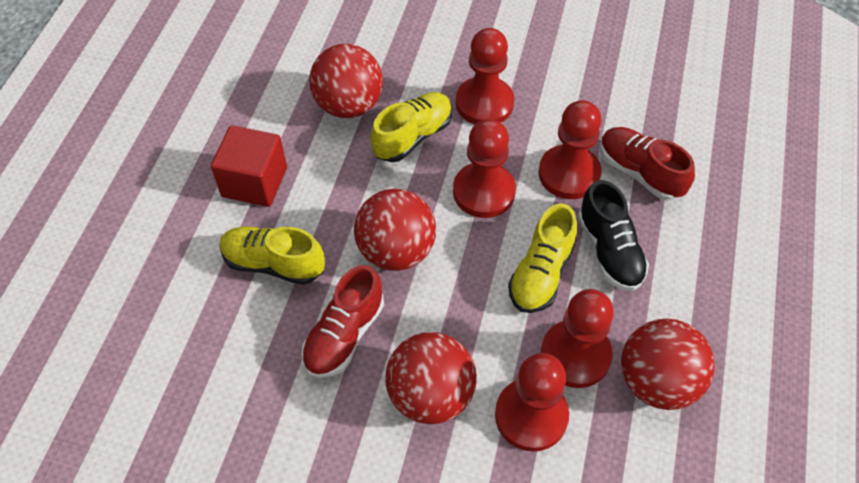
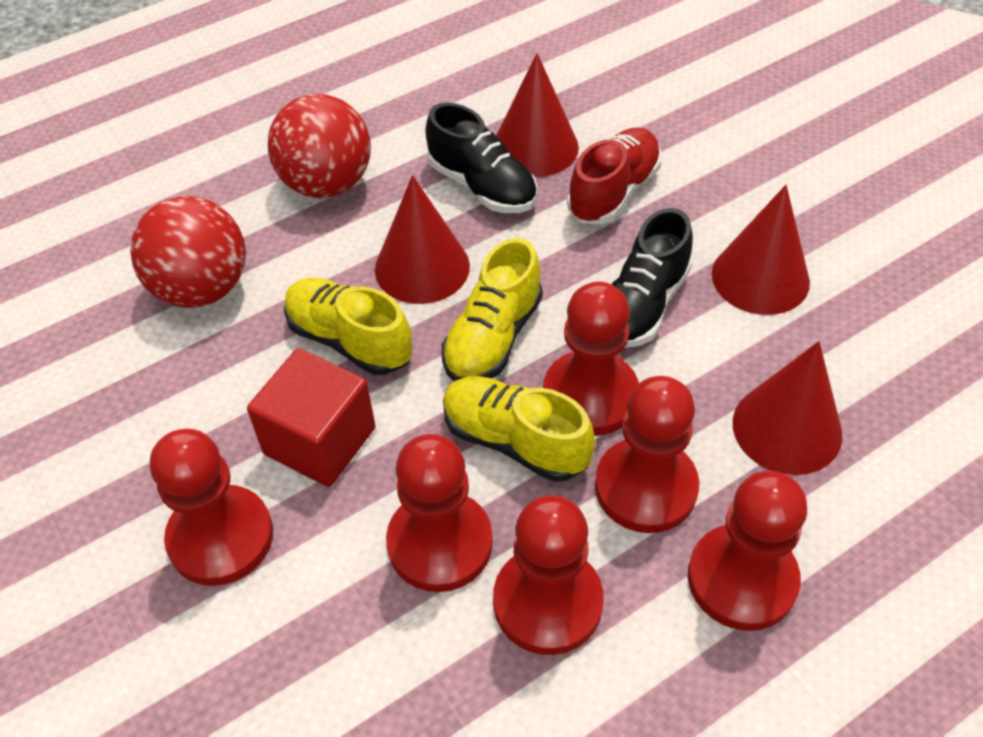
black shoe: [578,180,649,291] = 1 -> [425,103,537,213] [611,208,693,348] = 2
red ball: [309,44,383,118] [354,189,436,271] [385,332,477,424] [621,319,715,410] = 4 -> [130,196,246,308] [268,94,371,198] = 2
red cone: none = 0 -> [375,175,470,304] [496,53,579,177] [712,185,810,315] [733,341,842,475] = 4
red pawn: [453,119,516,218] [456,28,514,124] [495,353,569,452] [538,100,602,199] [541,289,614,388] = 5 -> [150,429,273,586] [386,434,493,592] [493,495,604,655] [543,282,639,436] [595,376,699,533] [688,471,807,631] = 6
red shoe: [301,265,384,378] [600,127,695,201] = 2 -> [567,127,661,224] = 1

